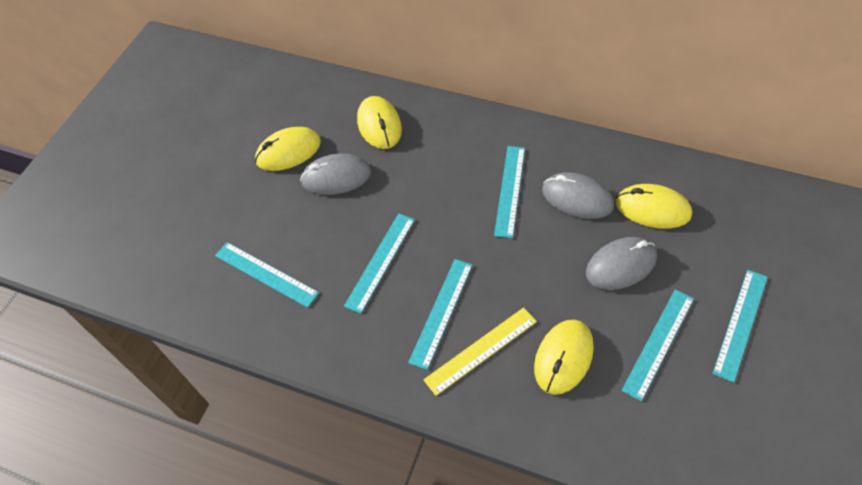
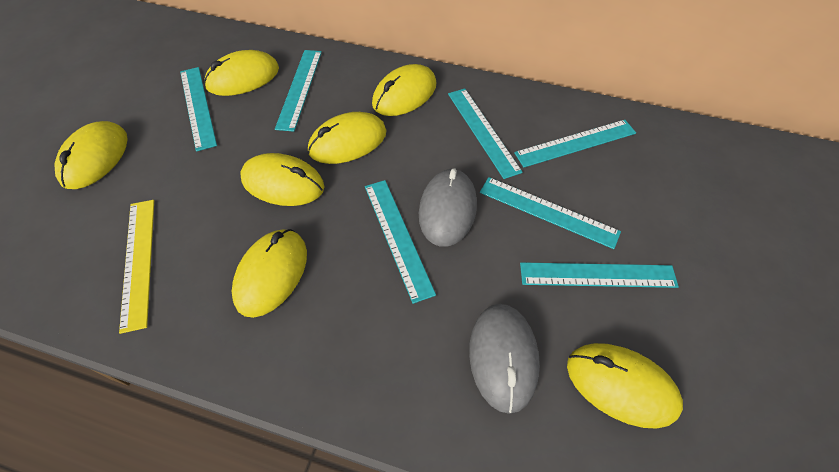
grey mouse: [300,154,371,195] [542,172,614,219] [586,237,657,290] = 3 -> [419,168,477,247] [469,304,540,414] = 2
turquoise ruler: [215,242,319,308] [344,213,415,314] [408,259,472,370] [494,146,525,238] [621,289,694,401] [713,270,768,383] = 6 -> [180,67,217,152] [275,50,322,132] [365,180,436,304] [448,89,523,179] [480,177,621,249] [514,120,636,167] [520,262,679,288] = 7
yellow mouse: [255,127,321,171] [357,96,402,149] [534,319,594,395] [616,184,692,229] = 4 -> [54,121,128,189] [204,50,279,96] [232,229,307,318] [240,153,324,206] [308,112,387,164] [372,64,436,116] [567,343,683,429] = 7

